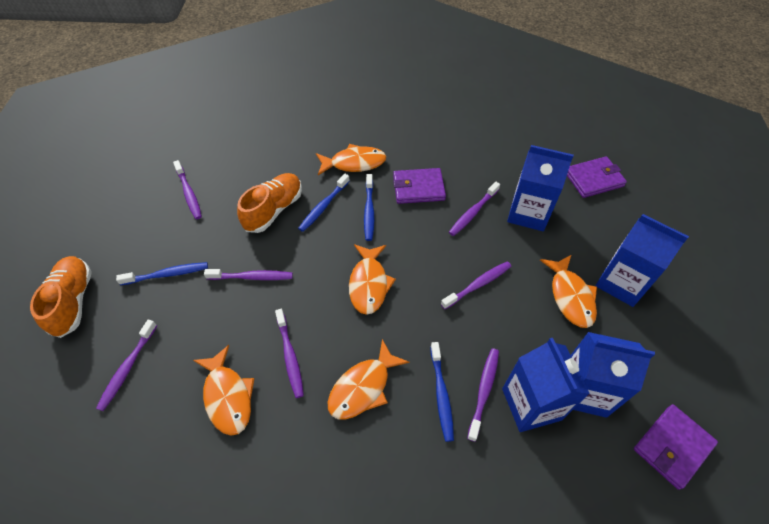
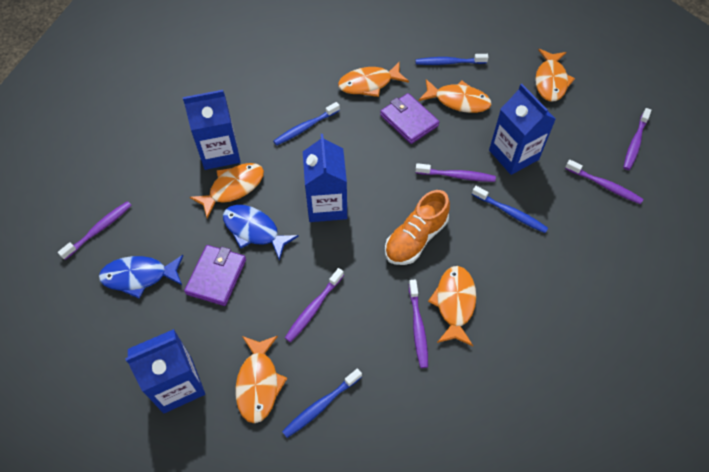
blue fish: none = 0 -> [99,255,184,299] [223,205,299,261] = 2
orange fish: [193,345,254,436] [316,144,386,175] [328,339,409,420] [349,244,396,315] [540,255,597,328] = 5 -> [190,163,264,219] [235,336,287,423] [338,62,409,97] [419,79,492,113] [428,266,476,346] [535,49,575,102] = 6
orange shoe: [30,256,92,338] [237,173,302,233] = 2 -> [385,190,450,265] = 1
purple toothbrush: [96,319,157,411] [173,160,202,219] [204,269,293,280] [275,309,304,398] [441,261,511,309] [449,182,500,236] [467,348,499,442] = 7 -> [58,201,132,260] [285,268,344,342] [409,280,428,368] [415,163,496,182] [565,160,643,204] [623,108,651,170] = 6
purple wallet: [393,168,446,204] [567,156,627,198] [634,404,718,490] = 3 -> [184,245,246,306] [380,93,439,144] = 2

